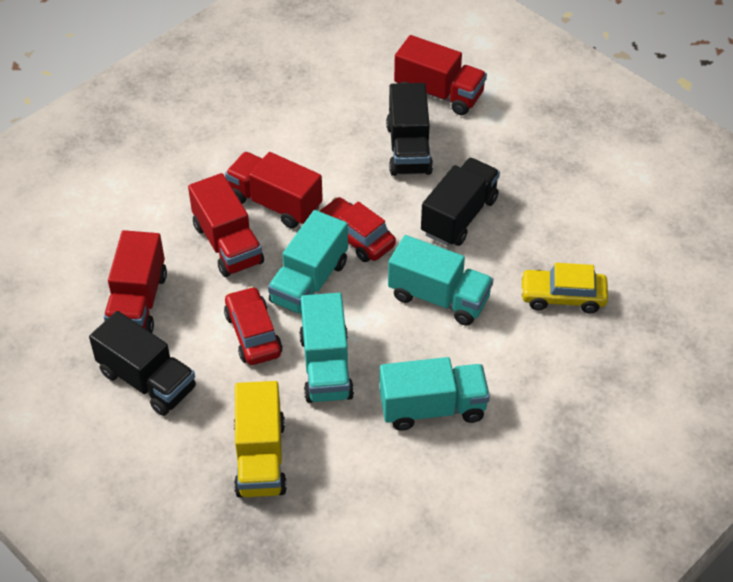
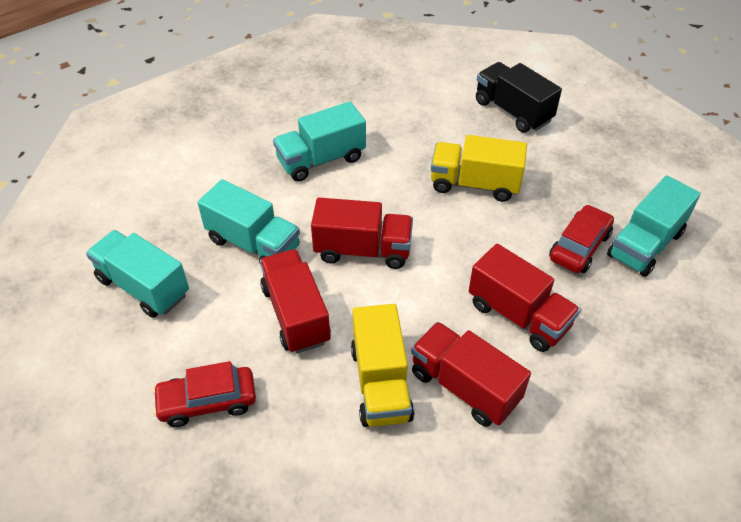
black truck: [89,311,196,416] [386,83,433,176] [421,158,500,246] = 3 -> [476,62,562,133] = 1
yellow car: [520,263,608,314] = 1 -> none = 0
yellow truck: [234,381,287,497] = 1 -> [351,304,414,427] [431,135,527,202] = 2

